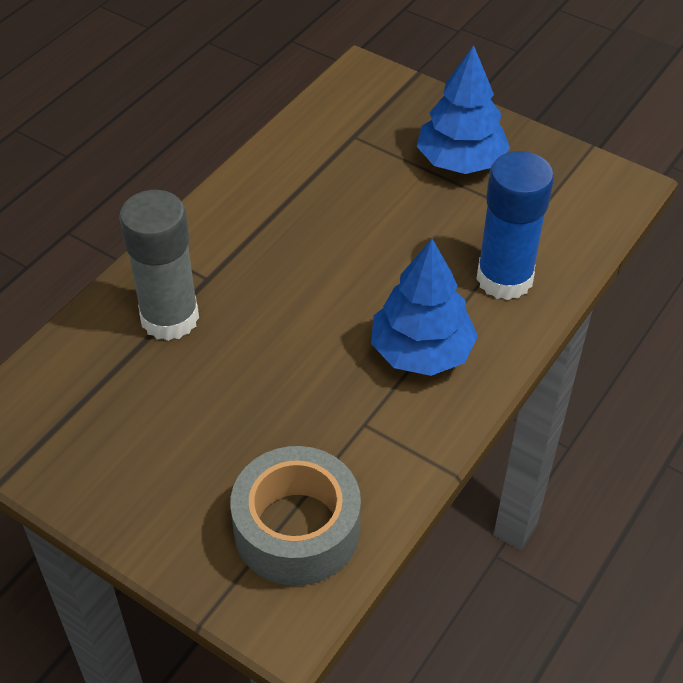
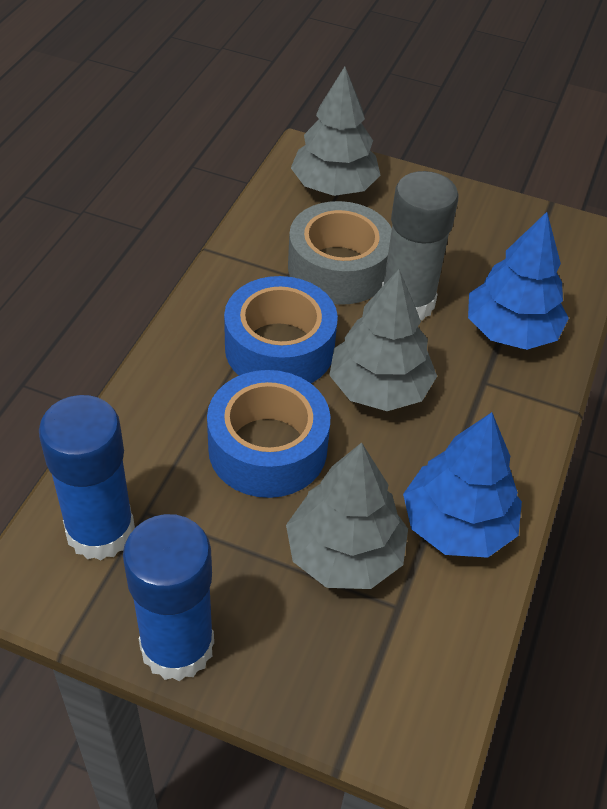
blue glue stick: [476,151,554,300] = 1 -> [39,395,135,561] [123,514,214,681] = 2
blue tape: none = 0 -> [207,370,330,498] [224,276,338,383] = 2
grey tree: none = 0 -> [286,443,408,589] [291,66,380,196] [329,269,437,411] = 3

